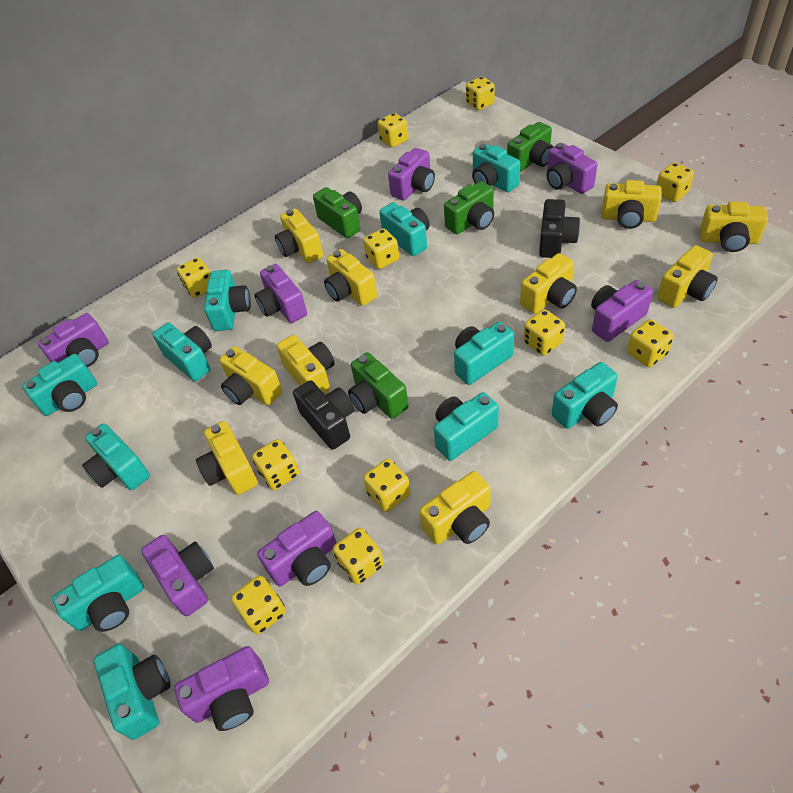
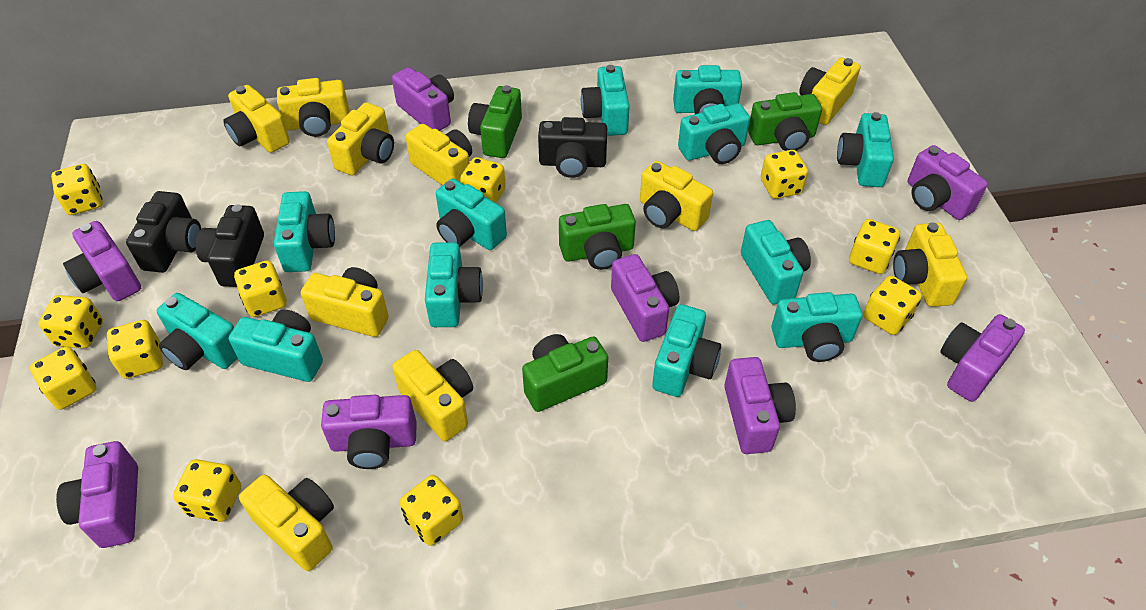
black camera: [293,380,354,450] [539,199,580,258] = 2 -> [126,191,201,273] [196,204,264,287] [538,117,607,178] = 3
turquoise camera: [22,354,97,416] [52,555,144,632] [82,423,150,490] [93,644,170,740] [152,323,212,381] [204,270,251,331] [379,202,430,256] [434,392,499,461] [454,322,514,385] [472,143,520,192] [552,362,618,429] = 11 -> [157,293,238,370] [229,310,323,382] [274,191,335,272] [425,242,483,327] [436,179,507,250] [581,65,630,136] [652,304,721,397] [673,65,742,114] [678,104,750,164] [741,220,811,304] [772,292,862,362] [837,112,894,187] = 12

